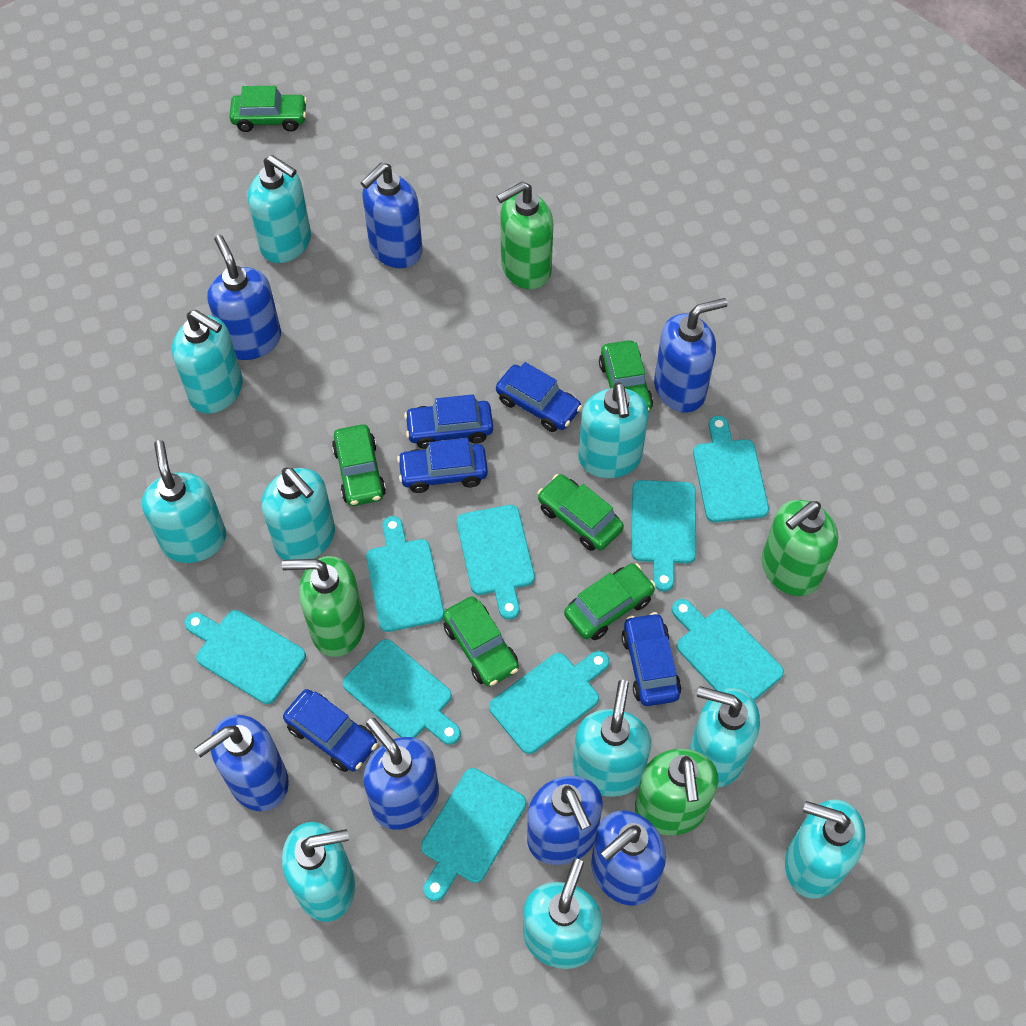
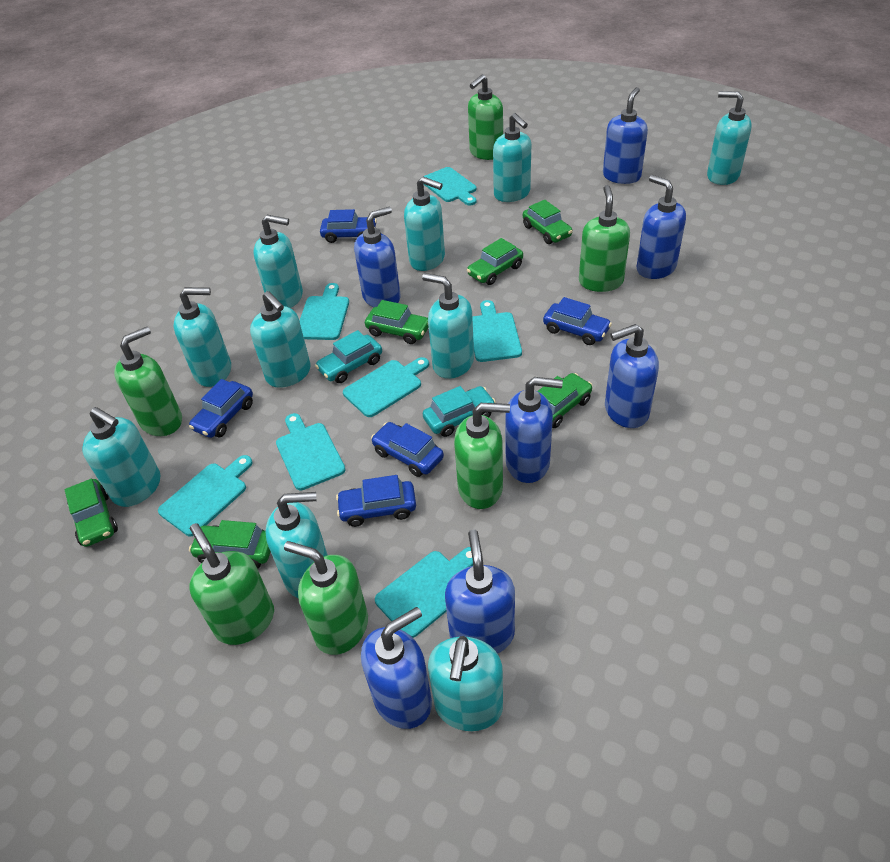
green soap dispenser: [282,556,365,657] [497,181,553,289] [635,749,718,835] [761,500,838,596] = 4 -> [114,327,182,436] [189,523,274,645] [284,541,368,655] [454,403,510,509] [468,74,503,160] [579,185,630,292] = 6
turquoise car: none = 0 -> [315,330,382,383] [422,386,496,437] = 2
turquoise cutting board: [184,610,306,704] [343,639,461,745] [366,516,444,632] [421,768,526,901] [457,505,535,620] [489,651,610,754] [631,480,696,591] [672,599,784,701] [693,416,769,522] = 9 -> [158,455,253,536] [276,413,346,490] [299,283,349,340] [343,357,429,417] [375,547,473,638] [421,167,476,206] [472,300,522,362] = 7

